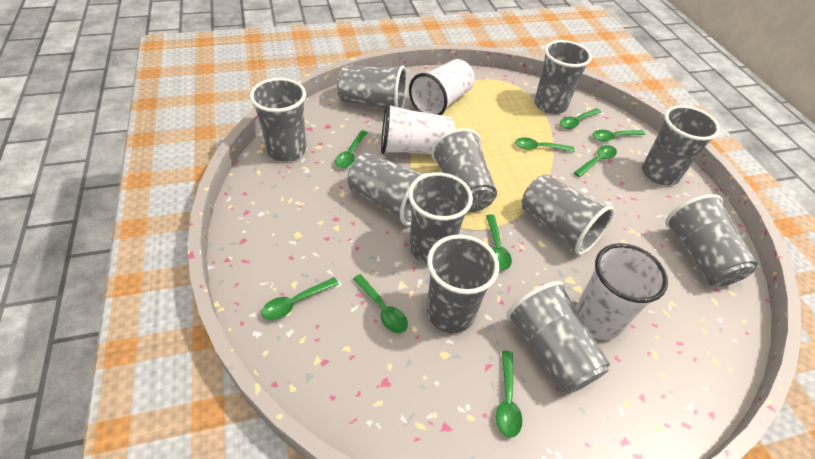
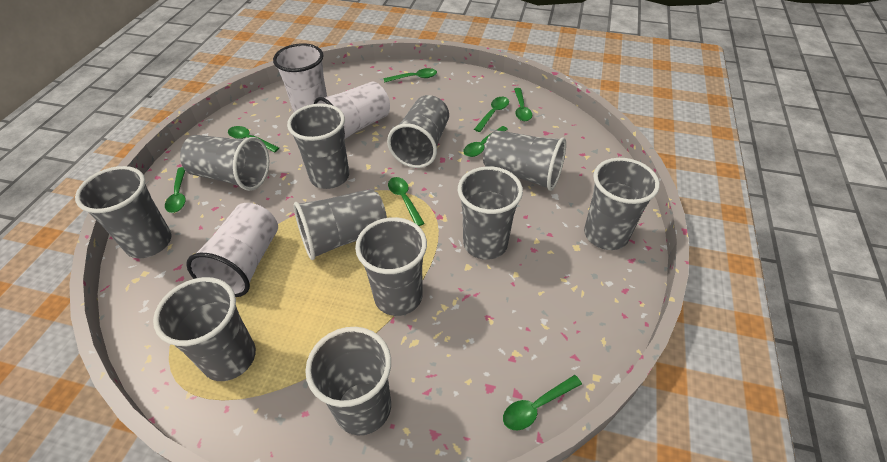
green spoon: [261,277,339,320] [335,130,368,168] [353,274,408,333] [486,215,512,270] [496,351,522,438] [515,138,575,152] [560,108,601,129] [574,145,617,177] [592,130,645,141] = 9 -> [165,167,186,213] [228,126,279,152] [383,68,437,83] [388,177,425,226] [463,126,508,157] [474,97,509,132] [503,375,582,431] [514,88,532,121] = 8

